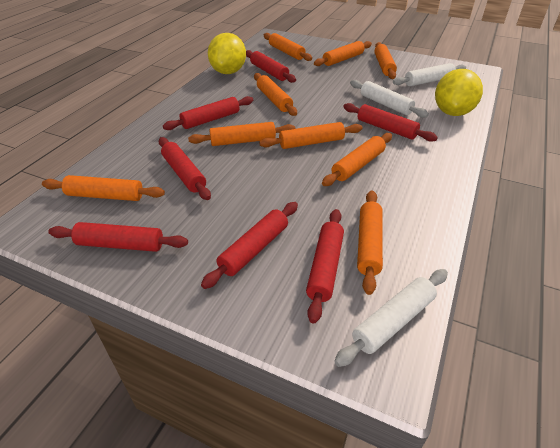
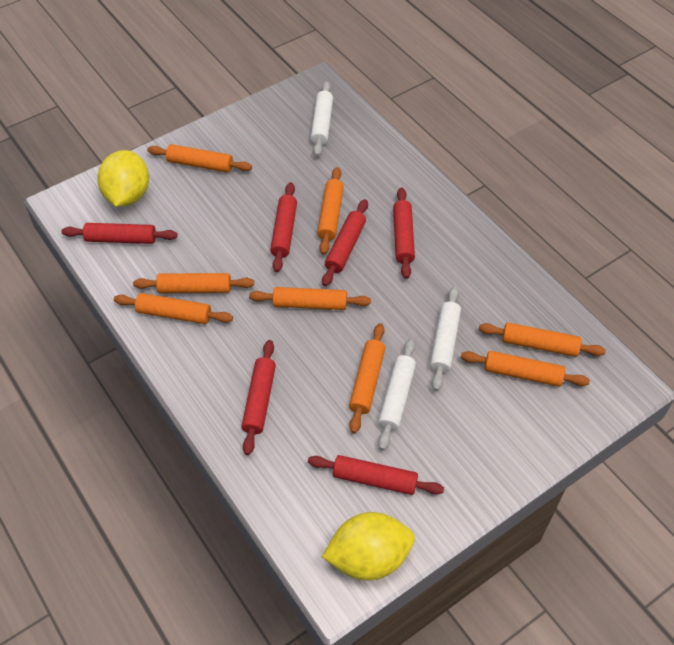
orange rolling pin: [42,175,165,201] [188,122,295,146] [254,73,297,116] [259,122,363,149] [264,33,312,61] [314,41,372,66] [322,133,392,186] [357,191,383,295] [374,42,397,79] = 9 -> [114,293,233,324] [133,273,254,293] [147,144,252,173] [249,287,371,310] [317,167,344,255] [349,323,385,434] [461,351,590,387] [479,323,606,357] = 8
red rolling pin: [48,222,188,252] [159,137,211,200] [163,96,253,130] [201,202,298,289] [246,50,296,83] [306,209,344,324] [343,103,438,142] = 7 -> [61,223,178,244] [241,340,276,455] [270,182,297,272] [308,455,444,495] [322,199,368,286] [393,188,415,279] = 6

